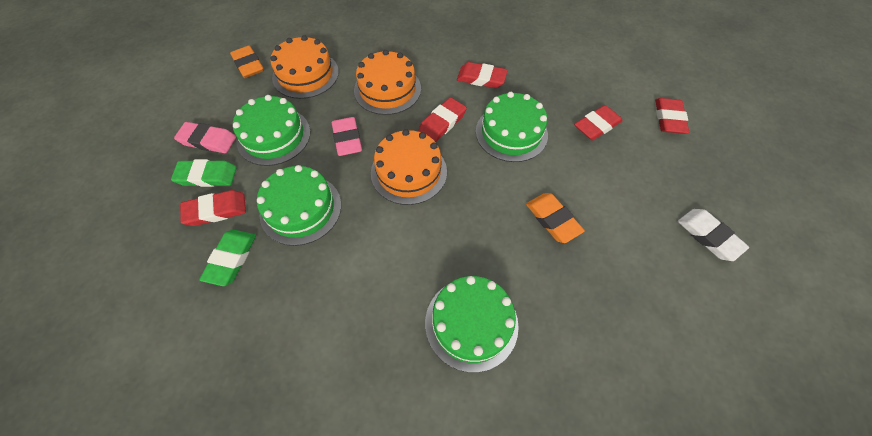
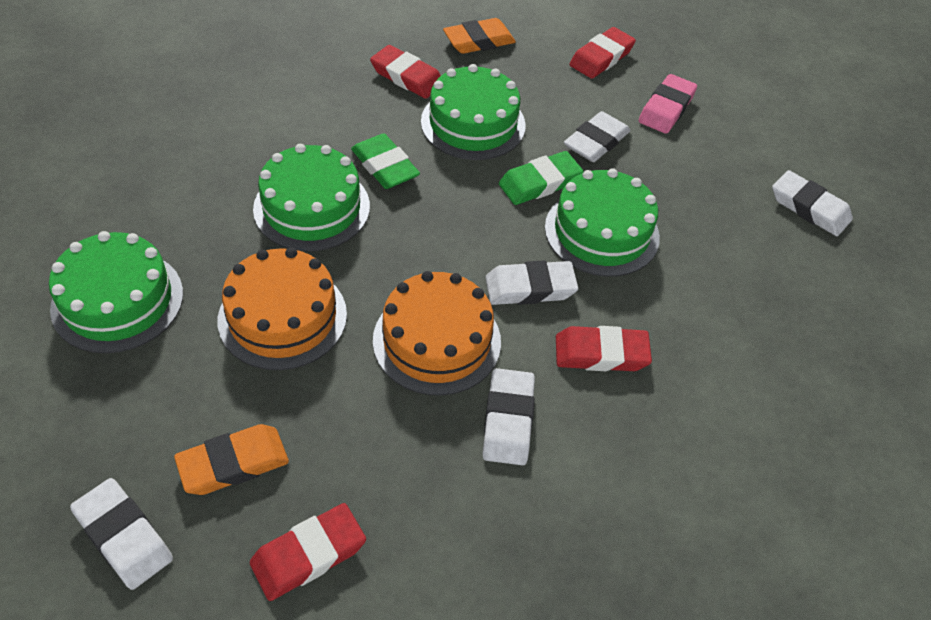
orange cake: [270,35,339,99] [354,50,421,115] [371,129,447,205] = 3 -> [218,247,347,370] [373,271,501,396] = 2
pink eraser: [174,122,236,153] [332,117,362,156] = 2 -> [639,74,697,134] = 1
red eraser: [180,190,246,226] [418,97,467,142] [457,62,508,88] [574,105,623,140] [655,98,689,134] = 5 -> [250,503,366,601] [370,45,441,99] [556,326,652,371] [569,27,636,78] = 4
white eraser: [678,209,749,261] = 1 -> [70,478,173,590] [482,368,535,465] [485,260,578,305] [564,111,631,162] [772,170,853,236] = 5

